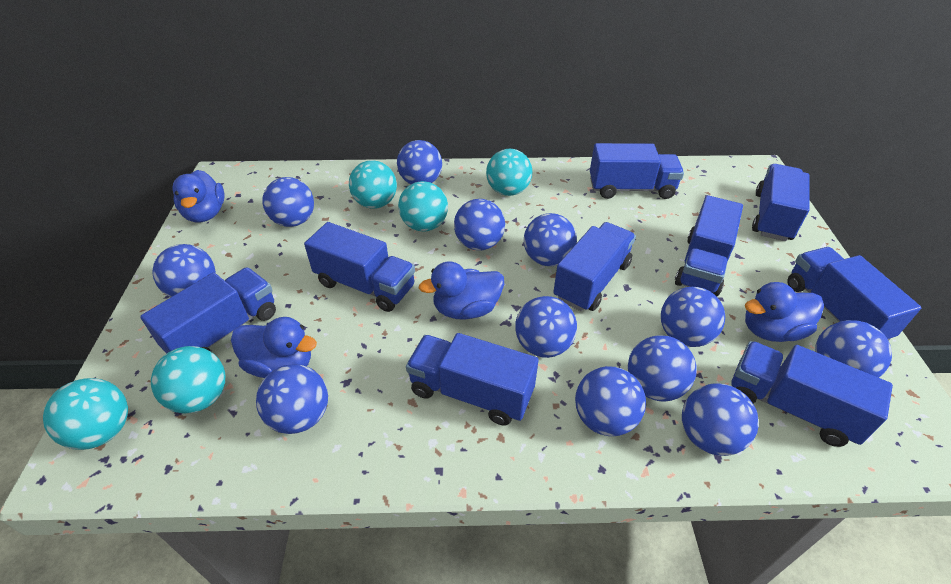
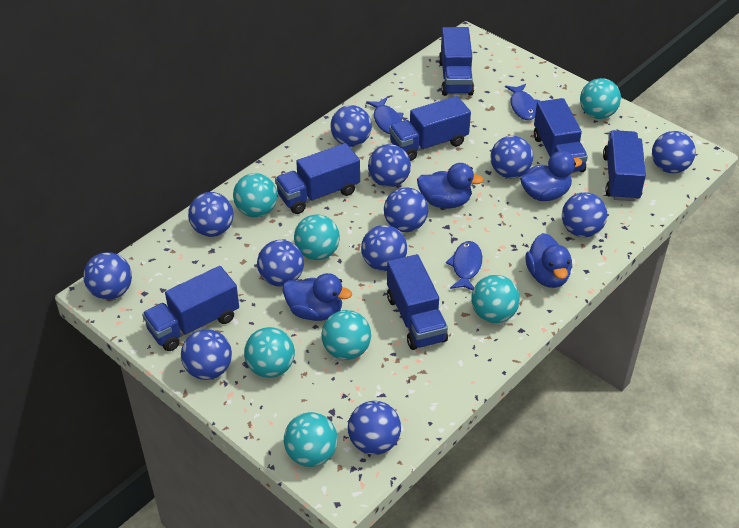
blue fish: none = 0 -> [366,97,404,134] [446,241,482,291] [505,84,540,120] = 3
blue truck: [140,267,276,353] [304,222,415,312] [406,333,538,426] [553,222,636,311] [590,143,684,199] [675,195,743,297] [731,341,893,447] [752,164,810,241] [787,247,921,341] = 9 -> [142,266,239,351] [275,143,360,214] [387,254,448,350] [389,96,471,161] [439,27,474,96] [534,98,588,173] [603,130,646,201] = 7
turquoise ball: [43,378,128,450] [151,346,225,414] [349,160,397,209] [398,181,448,232] [486,149,532,196] = 5 -> [233,173,277,217] [244,327,295,378] [284,412,338,467] [294,214,340,260] [321,310,371,360] [471,275,520,323] [580,78,621,119] = 7

